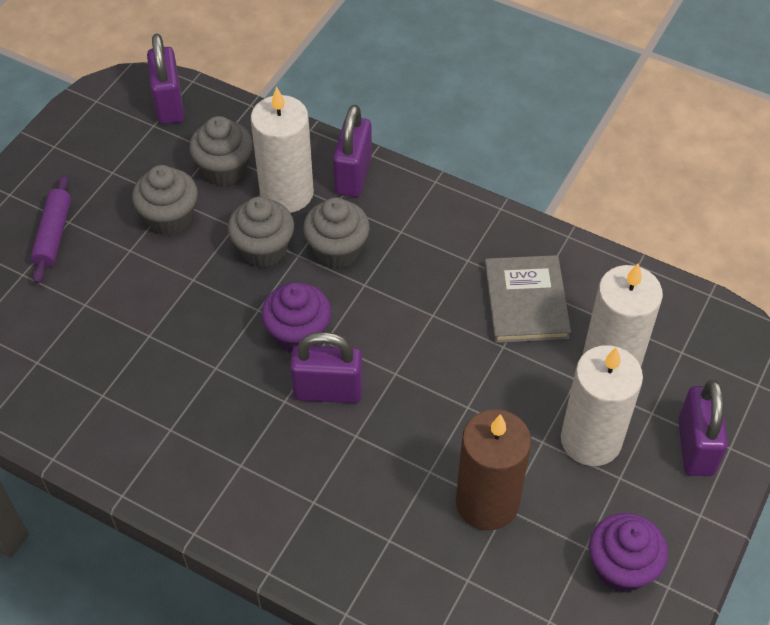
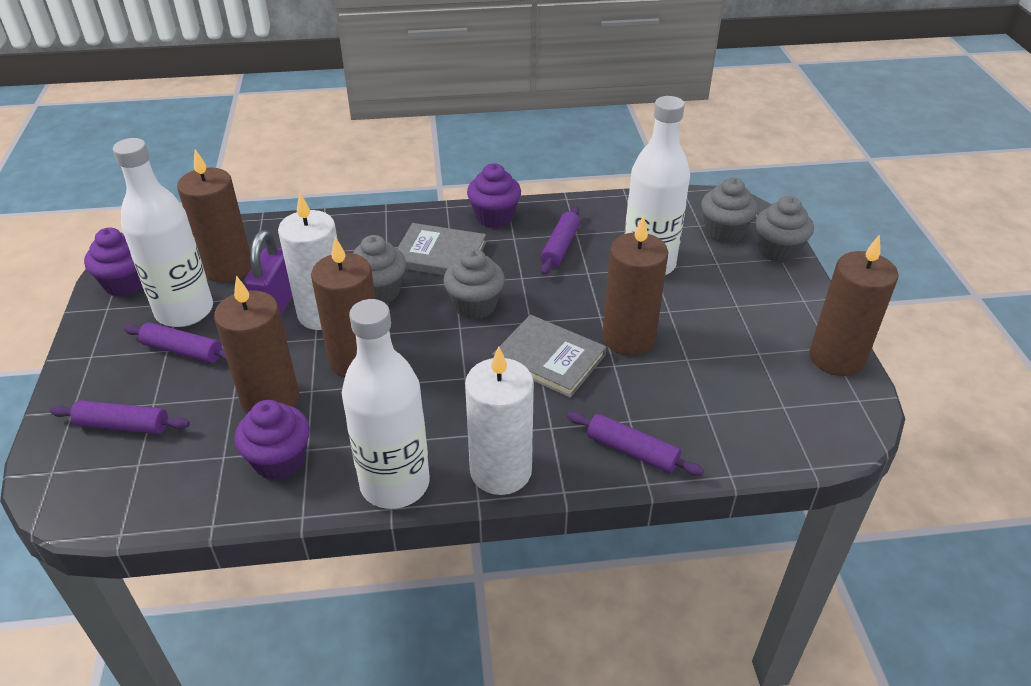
brown candle: [456,409,531,531] = 1 -> [177,150,251,282] [214,275,299,414] [311,237,375,377] [602,215,668,355] [809,235,898,376] = 5
grey book: [484,255,571,343] = 1 -> [397,223,486,276] [492,315,606,398] = 2
purple cupcake: [261,283,331,353] [589,513,668,593] = 2 -> [84,227,143,297] [234,400,310,480] [467,163,521,228] = 3
purple padlock: [147,34,184,124] [290,332,363,403] [333,105,372,197] [678,380,728,476] = 4 -> [244,231,292,315] = 1
purple rolling pin: [30,175,71,284] = 1 -> [50,400,190,434] [123,322,227,363] [540,206,580,275] [567,412,704,476] = 4
white bottle: none = 0 -> [113,138,213,327] [342,299,430,509] [624,96,690,275] = 3
white candle: [251,86,314,213] [561,345,643,466] [582,264,663,367] = 3 -> [278,193,338,330] [465,346,534,495] = 2

